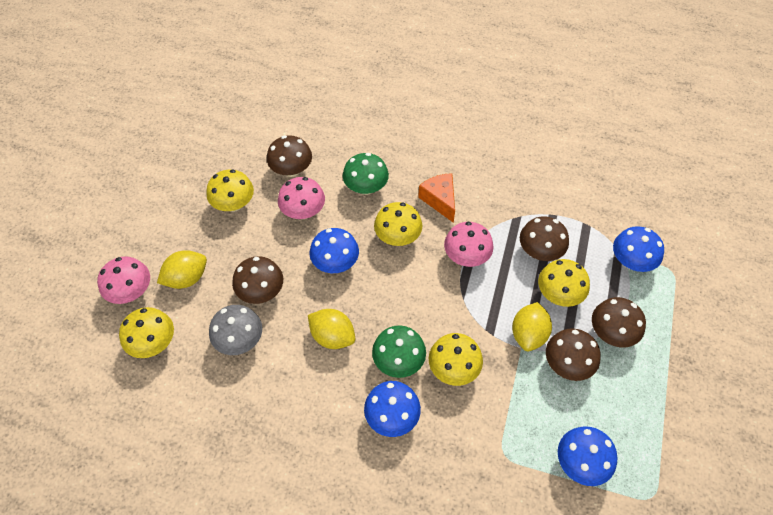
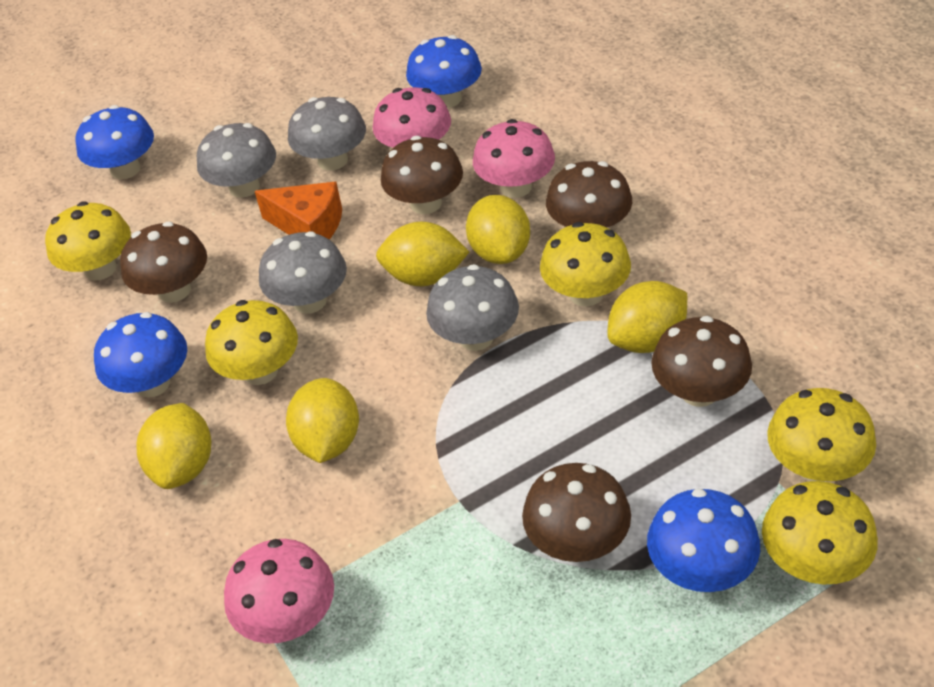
green mushroom: [343,153,389,195] [372,326,426,378] = 2 -> none = 0
grey mushroom: [209,305,262,355] = 1 -> [197,123,276,198] [259,231,347,314] [288,97,366,171] [426,264,519,351] = 4
yellow lemon: [157,250,207,289] [308,309,355,349] [512,302,552,351] = 3 -> [137,403,211,489] [286,378,359,463] [376,222,469,286] [466,195,530,264] [607,281,687,353] = 5

